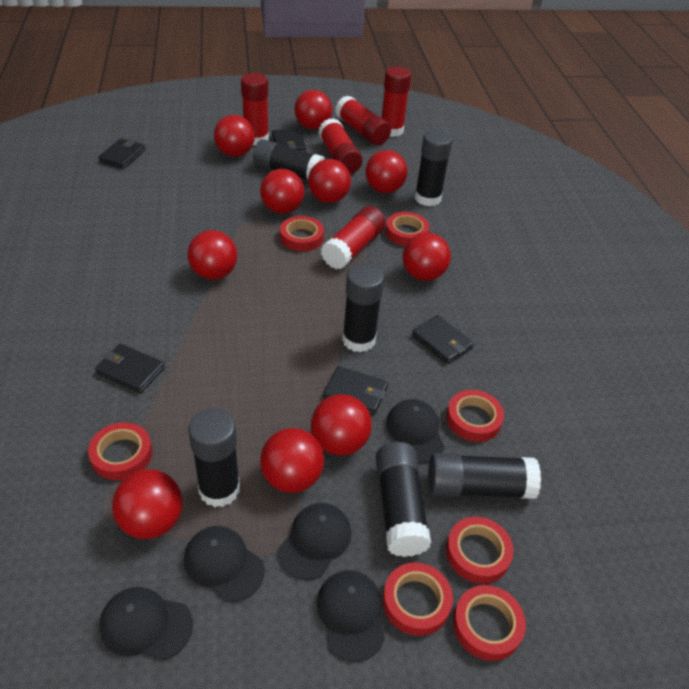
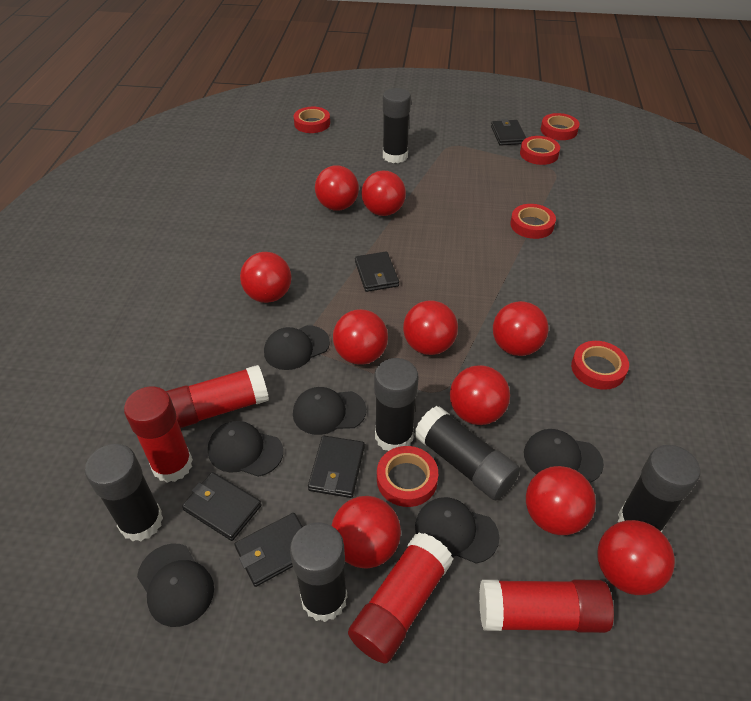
black cap: [99,587,193,660] [184,526,265,602] [278,503,351,580] [317,570,385,662] [386,399,444,463] = 5 -> [137,544,214,627] [208,421,283,477] [264,325,330,370] [293,387,366,435] [415,497,499,564] [524,429,604,483] = 6
red glue stick: [241,73,269,145] [318,118,362,174] [321,206,386,269] [335,96,391,145] [382,66,411,137] = 5 -> [124,386,193,483] [166,365,269,428] [348,532,453,664] [479,580,614,633] = 4
red tape: [88,422,152,480] [280,216,324,251] [383,562,453,636] [386,212,430,246] [446,390,504,442] [446,517,514,584] [453,585,526,661] = 7 -> [294,107,330,133] [377,446,438,507] [510,204,556,239] [520,136,560,165] [541,113,580,140] [571,341,629,390] = 6

